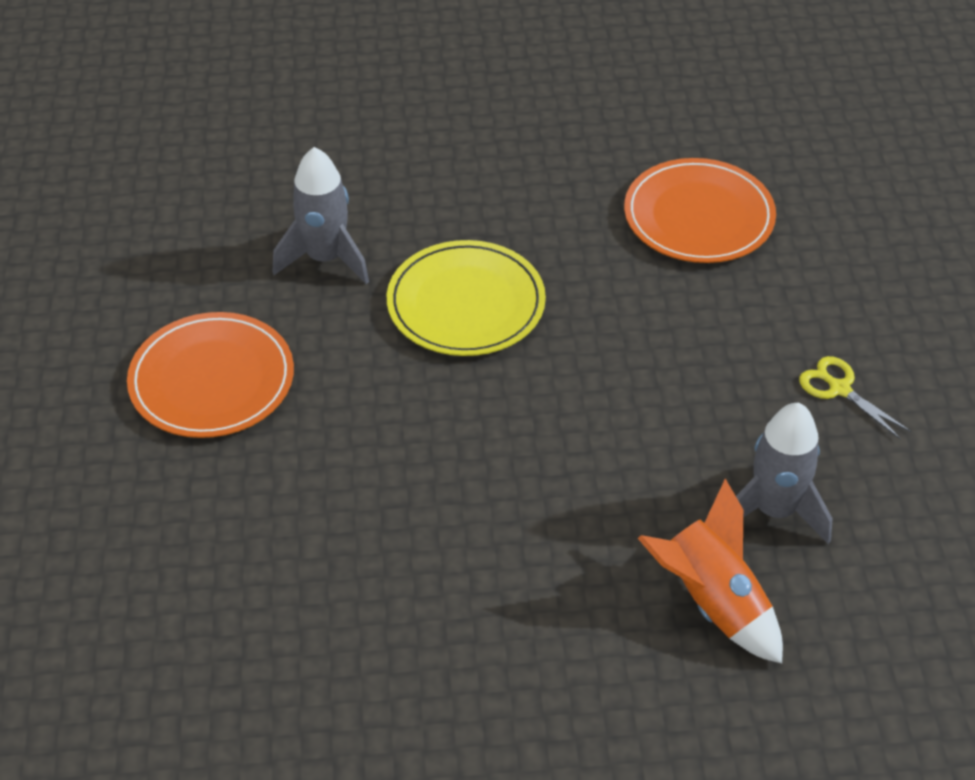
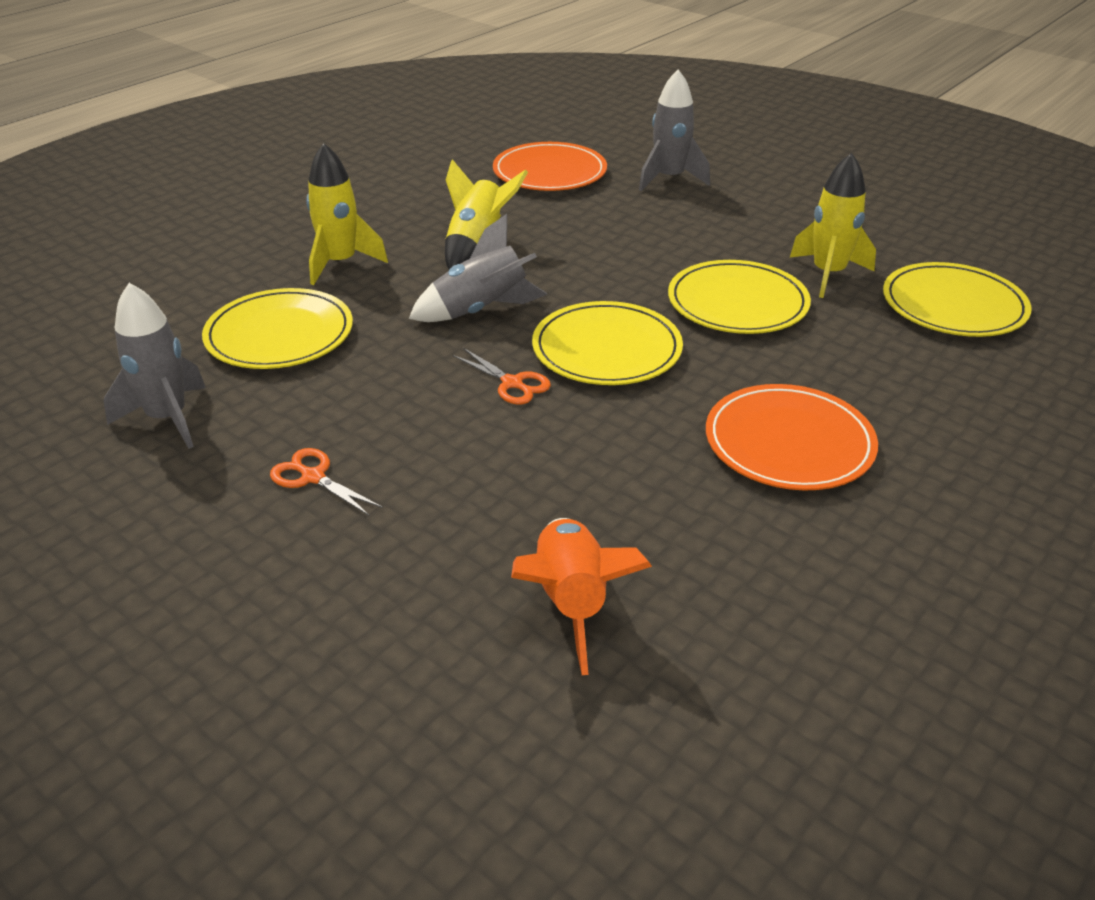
grey rocket: [272,147,369,284] [736,403,833,544] = 2 -> [103,283,206,448] [409,214,548,322] [639,70,710,191] = 3
orange scissors: none = 0 -> [270,448,383,516] [453,348,551,404] = 2
yellow plate: [387,240,546,356] = 1 -> [202,288,353,369] [532,301,683,385] [668,260,811,334] [883,262,1031,337] = 4
yellow rocket: none = 0 -> [306,143,388,285] [445,159,528,270] [790,153,876,298] = 3
yellow scissors: [799,356,911,440] = 1 -> none = 0

